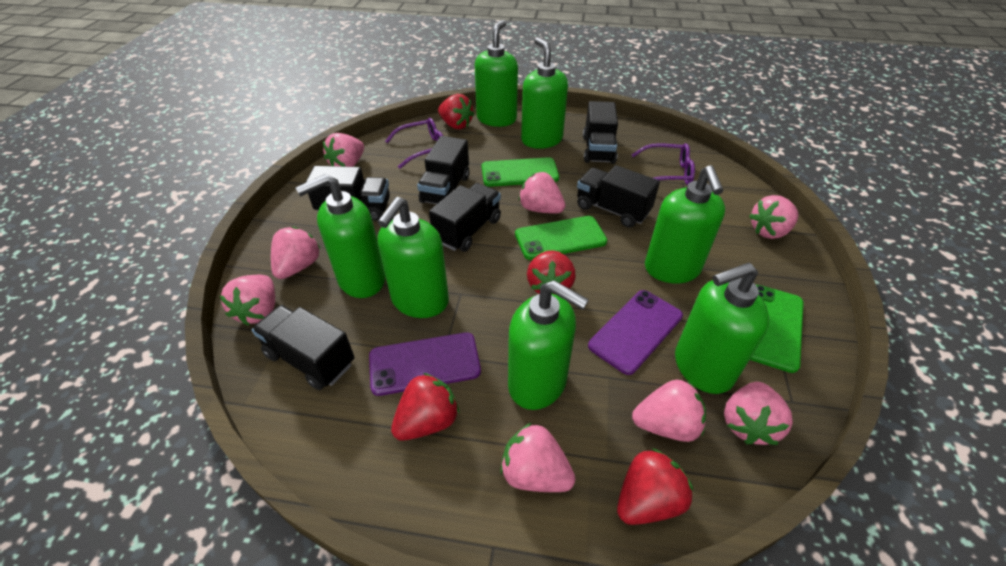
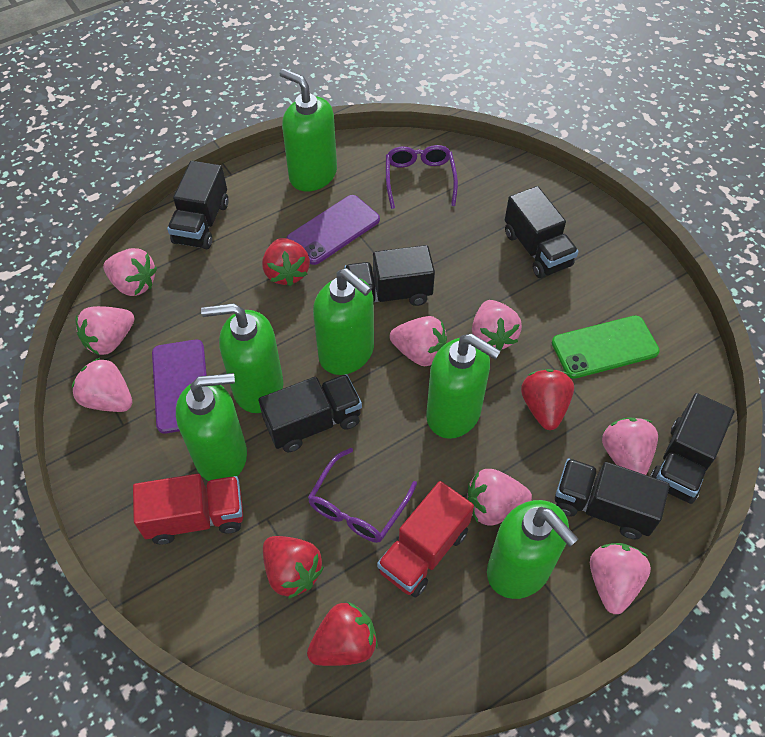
green phone: [482,157,559,187] [515,216,607,260] [750,285,804,373] = 3 -> [552,316,660,379] = 1
green soap dispenser: [295,174,385,298] [377,197,449,318] [475,20,518,127] [508,280,589,410] [521,37,568,149] [645,165,725,283] [675,263,769,394] = 7 -> [176,373,247,481] [201,303,283,413] [279,68,337,192] [313,268,374,375] [426,334,501,439] [487,500,578,599] = 6
red truck: none = 0 -> [133,474,243,545] [377,481,474,598] = 2

